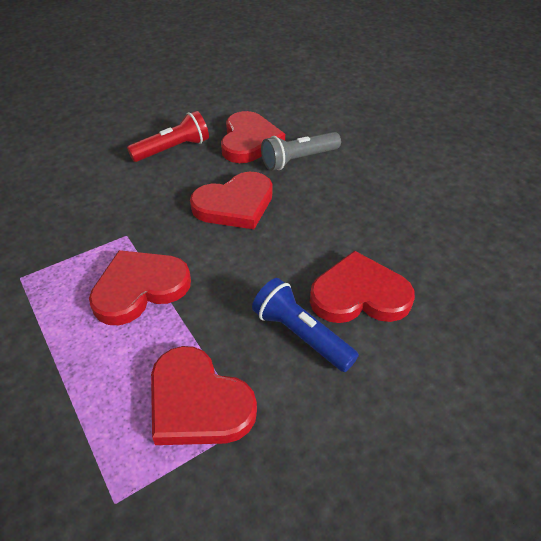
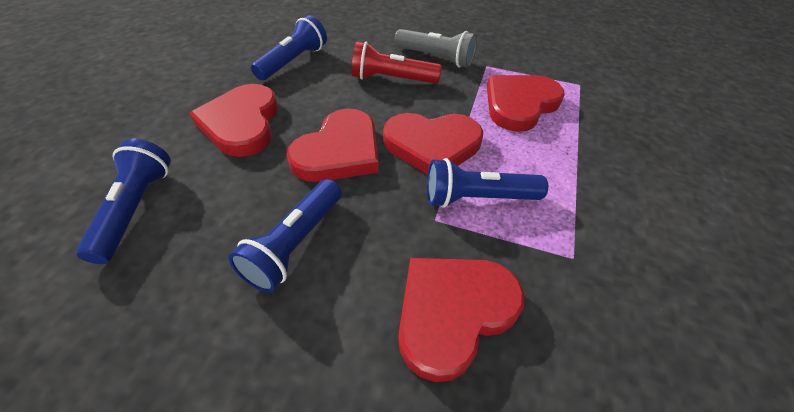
blue flashlight: [252,278,359,372] = 1 -> [76,139,171,264] [228,179,342,293] [251,15,327,80] [427,158,548,208] = 4

